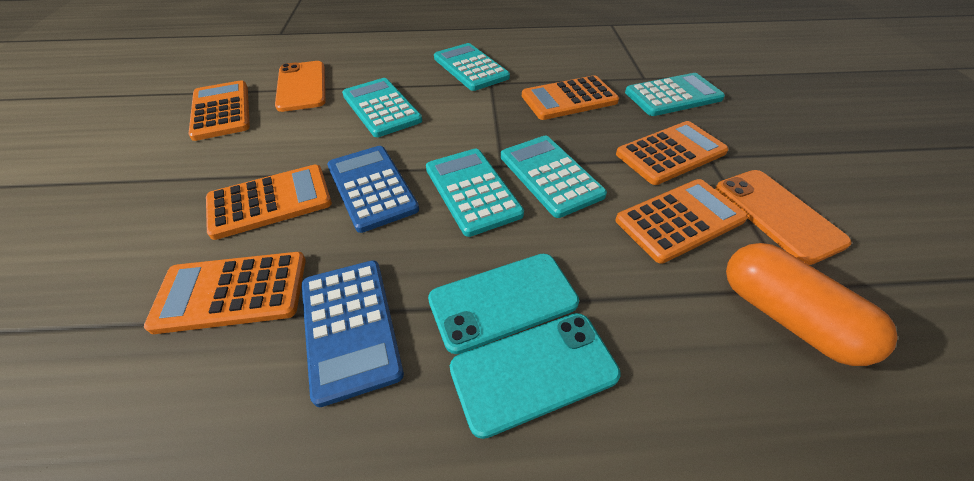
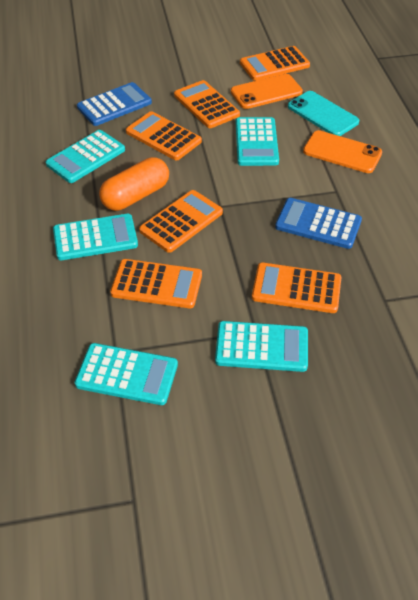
turquoise phone: [428,254,579,354] [450,313,621,439] = 2 -> [288,91,359,136] = 1

